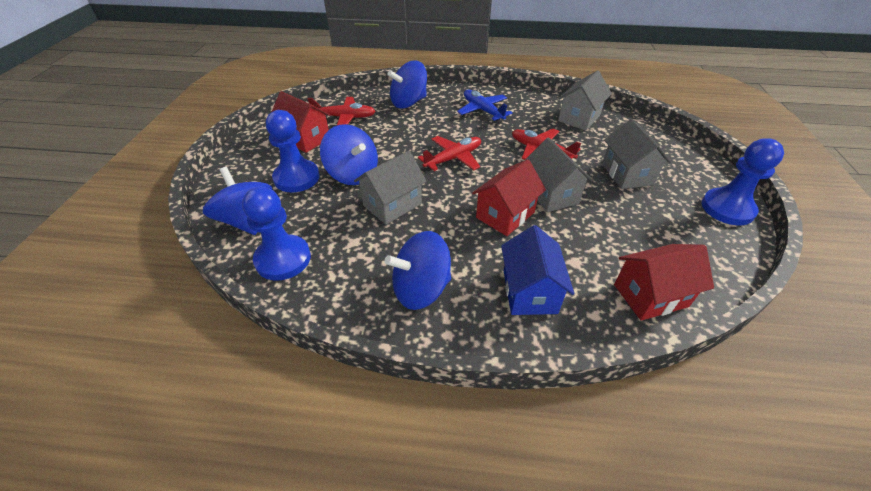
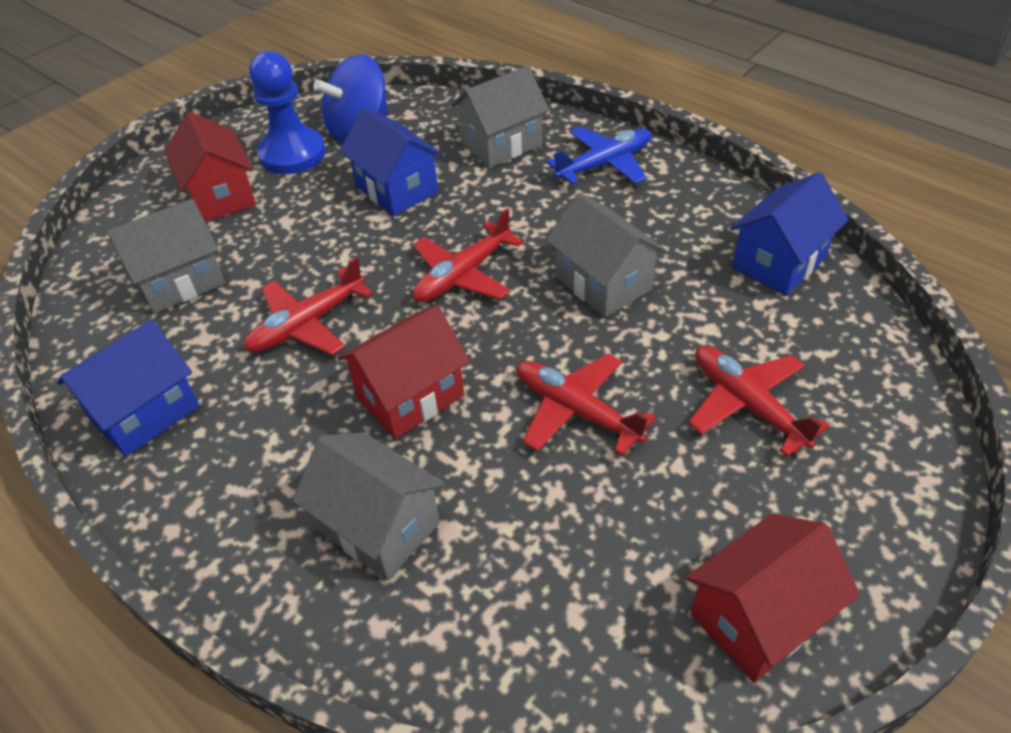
blue house: [501,225,574,315] = 1 -> [57,320,200,457] [340,107,442,216] [730,172,848,296] = 3
blue pawn: [242,187,311,281] [266,110,320,192] [702,138,784,225] = 3 -> [249,51,326,174] = 1
blue spinning top: [203,167,273,235] [320,124,378,185] [385,231,451,310] [387,60,427,109] = 4 -> [314,54,389,143] = 1
red plane: [307,97,376,125] [418,136,481,171] [512,129,581,160] = 3 -> [244,257,373,355] [413,208,524,302] [517,353,656,456] [688,346,830,457] = 4

